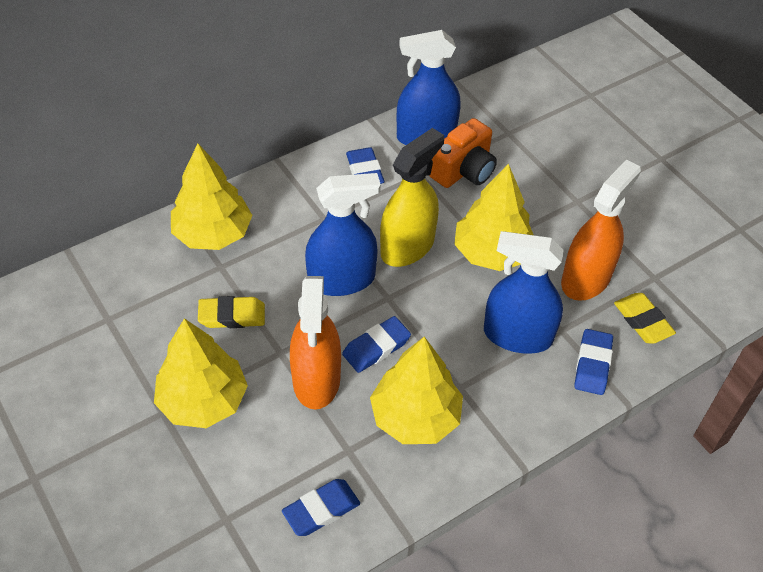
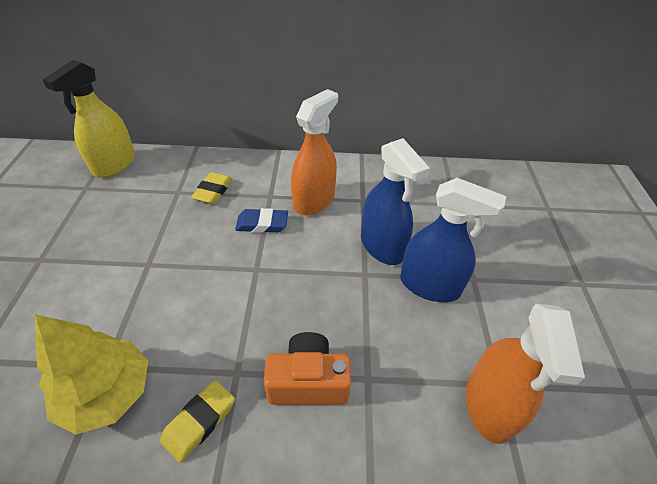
blue eraser: [282,479,360,536] [342,316,411,373] [346,147,384,184] [574,329,613,395] = 4 -> [235,208,288,233] = 1
blue spray bottle: [305,173,381,296] [397,30,461,145] [484,231,564,354] = 3 -> [361,138,430,265] [400,178,506,302] = 2
yellow tree: [154,318,248,428] [171,144,253,250] [370,337,463,444] [454,164,533,271] = 4 -> [35,314,148,435] = 1

